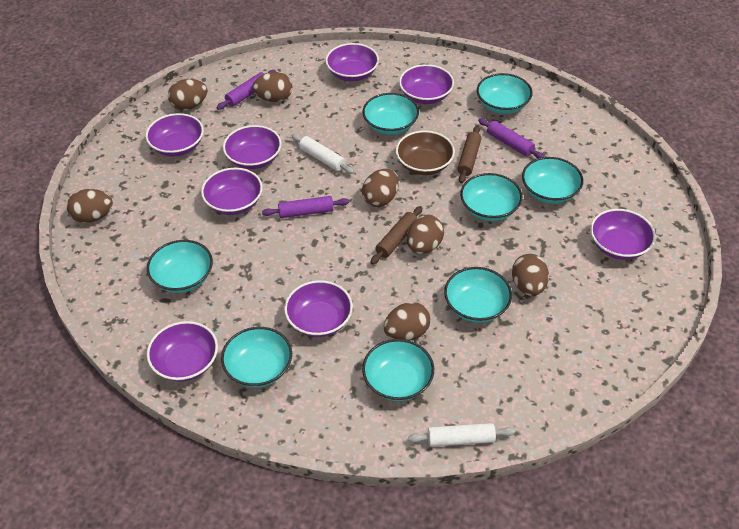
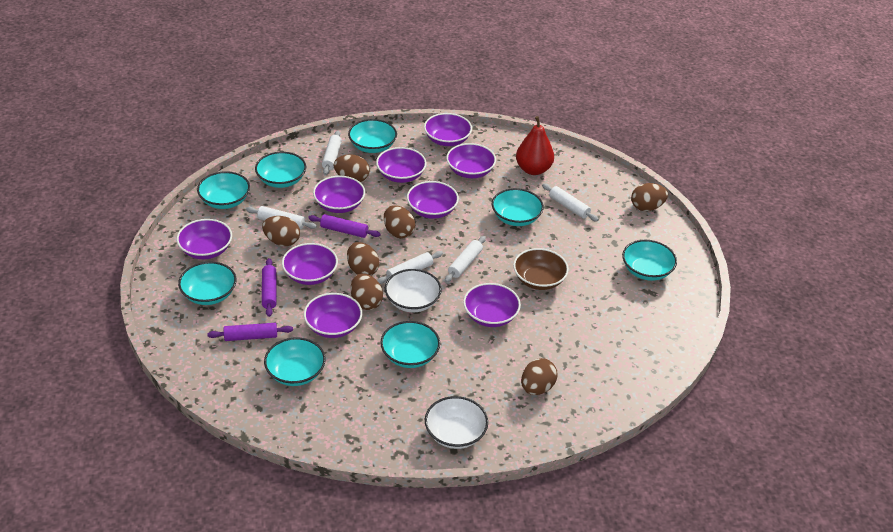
brown rolling pin: [370,206,422,265] [457,125,482,183] = 2 -> none = 0
purple bowl: [146,113,204,157] [147,321,218,382] [201,168,263,215] [223,125,282,169] [284,280,353,337] [325,43,379,81] [399,64,454,104] [590,209,656,260] = 8 -> [177,219,232,259] [282,243,338,285] [304,293,362,338] [313,176,365,213] [376,147,427,183] [407,181,459,219] [424,113,472,146] [446,143,496,178] [463,283,521,327] = 9
red pear: none = 0 -> [516,116,554,175] = 1
white bowl: none = 0 -> [385,269,442,312] [425,396,488,449] = 2
white rolling pin: [291,134,354,174] [408,423,515,447] = 2 -> [246,206,317,230] [322,131,342,175] [377,251,443,284] [445,236,486,283] [542,183,599,222] = 5

